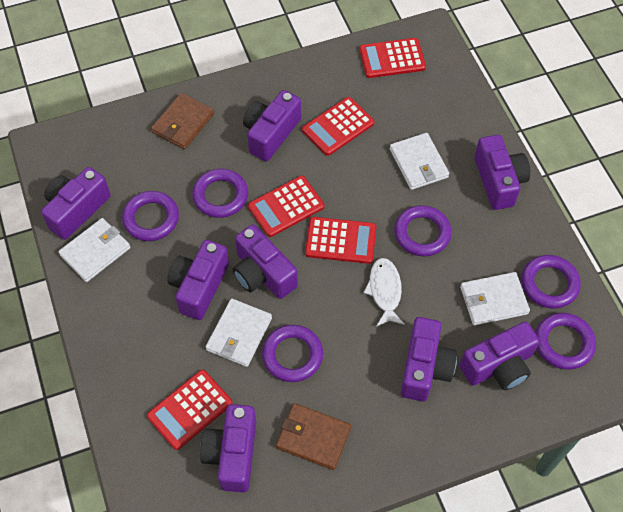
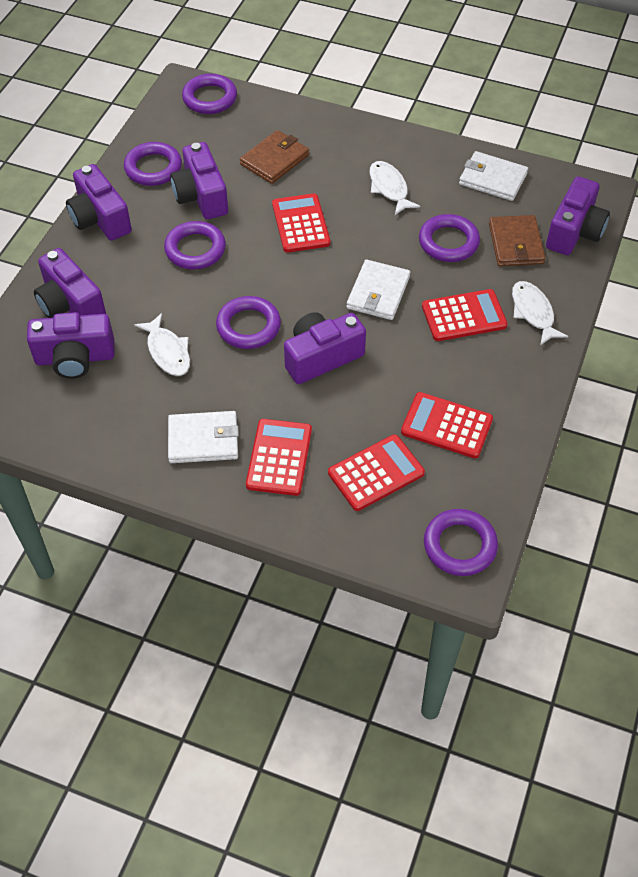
purple camera: [41,167,111,240] [167,240,229,320] [200,404,256,492] [233,224,298,299] [243,90,301,161] [401,317,457,401] [460,321,540,390] [474,135,530,210] = 8 -> [27,312,115,379] [34,248,106,318] [66,164,132,241] [170,142,228,219] [284,312,366,384] [546,177,610,255] = 6
white fish: [364,258,405,327] = 1 -> [134,313,190,376] [370,161,420,215] [512,281,568,346] = 3
white wallet: [58,218,130,282] [206,298,272,367] [390,133,449,190] [460,272,530,326] = 4 -> [168,411,239,463] [347,260,410,320] [459,151,528,201] = 3

